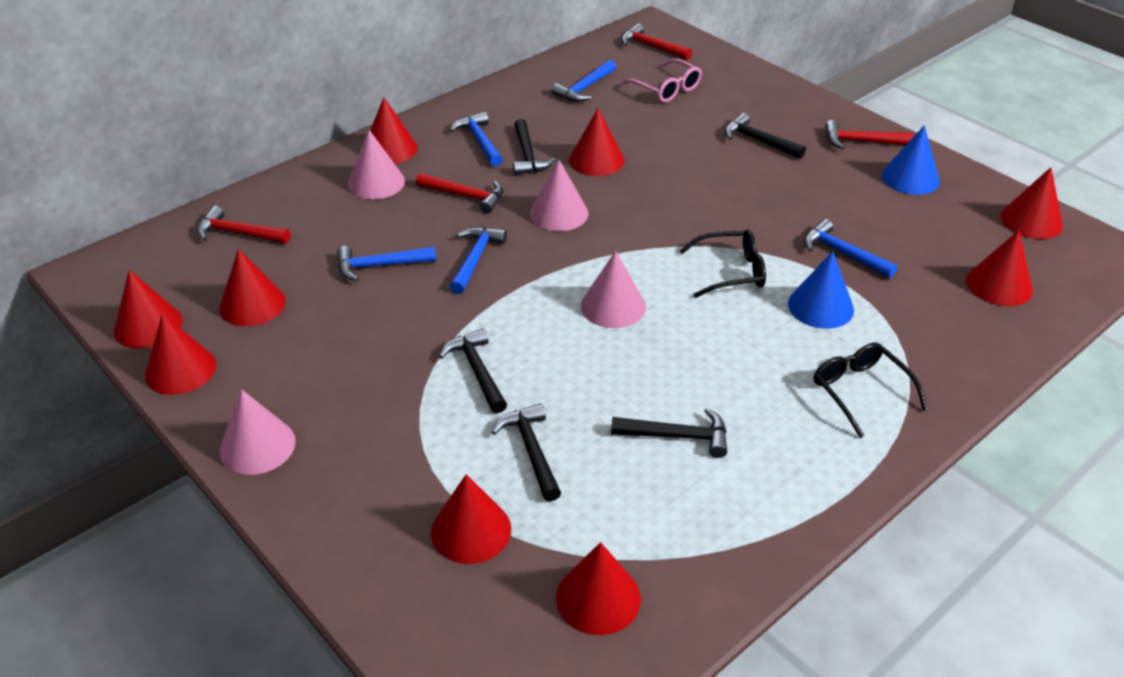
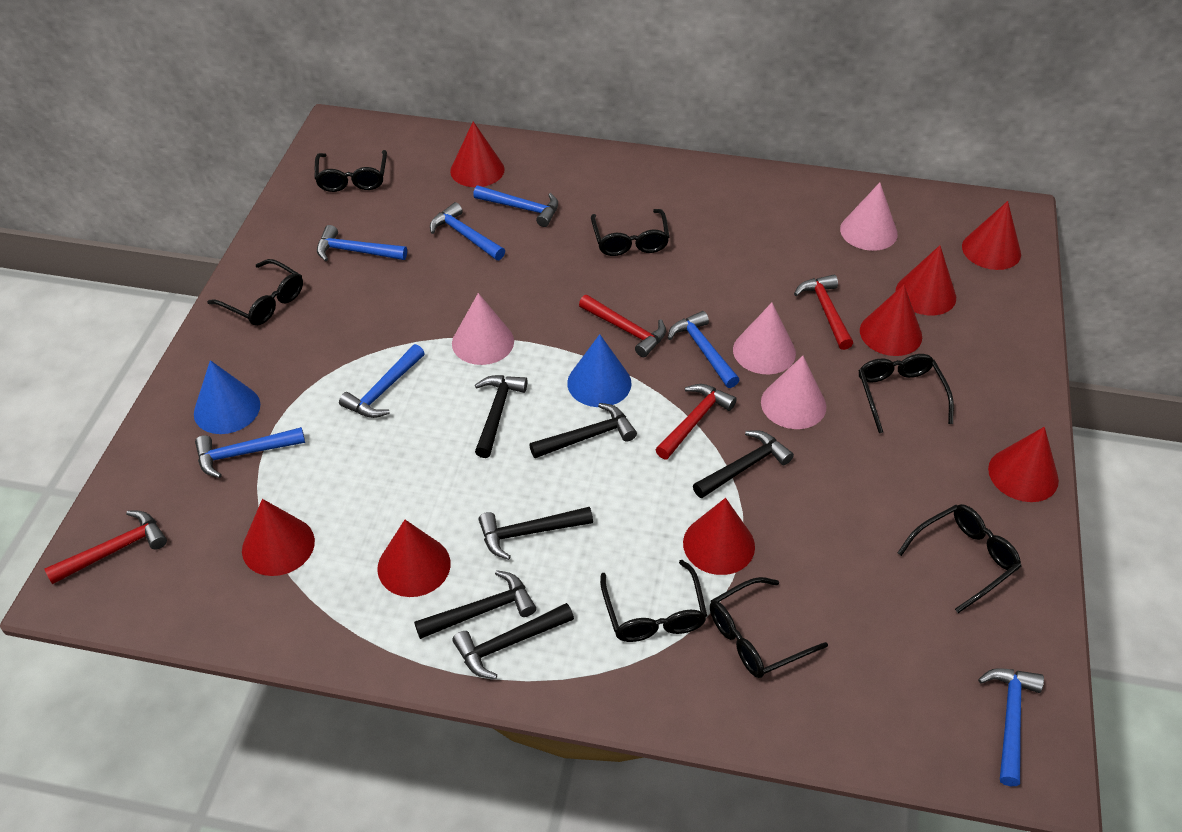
black glasses: [680,229,766,298] [813,343,928,438] = 2 -> [207,259,303,325] [315,150,387,192] [591,209,669,256] [600,560,707,642] [710,577,828,678] [858,354,954,433] [897,504,1021,613] = 7
black hammer: [439,328,507,413] [492,403,561,502] [513,119,556,175] [611,408,727,458] [725,113,806,159] = 5 -> [414,570,536,639] [452,603,574,679] [475,375,527,458] [478,507,593,560] [529,403,637,458] [693,430,794,498] = 6
blue hammer: [337,246,436,281] [450,112,503,166] [450,227,507,294] [551,60,616,102] [804,219,898,278] = 5 -> [195,427,305,478] [317,225,407,261] [339,344,425,418] [430,202,505,260] [473,185,558,227] [668,311,739,388] [978,668,1044,786] = 7
pink glasses: [620,59,702,103] = 1 -> none = 0
red cone: [114,270,183,349] [145,314,216,395] [219,249,286,326] [370,97,418,164] [431,474,511,564] [556,542,641,635] [569,108,624,176] [966,230,1033,306] [1001,167,1063,239] = 9 -> [242,499,315,576] [377,520,451,597] [450,121,505,187] [683,498,755,575] [860,285,922,356] [896,245,956,316] [962,201,1021,270] [988,427,1059,502] = 8

